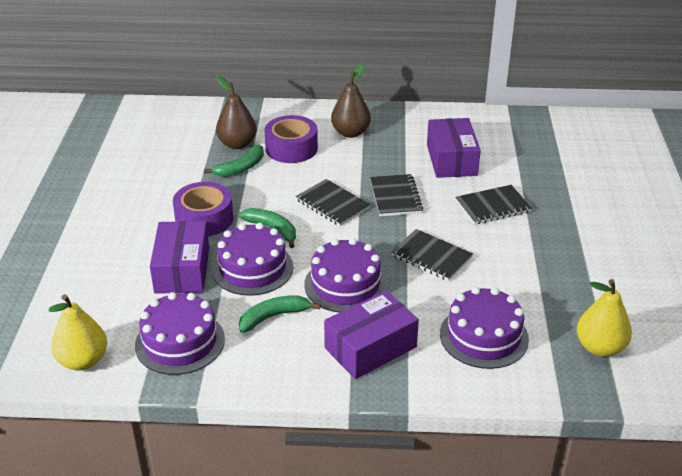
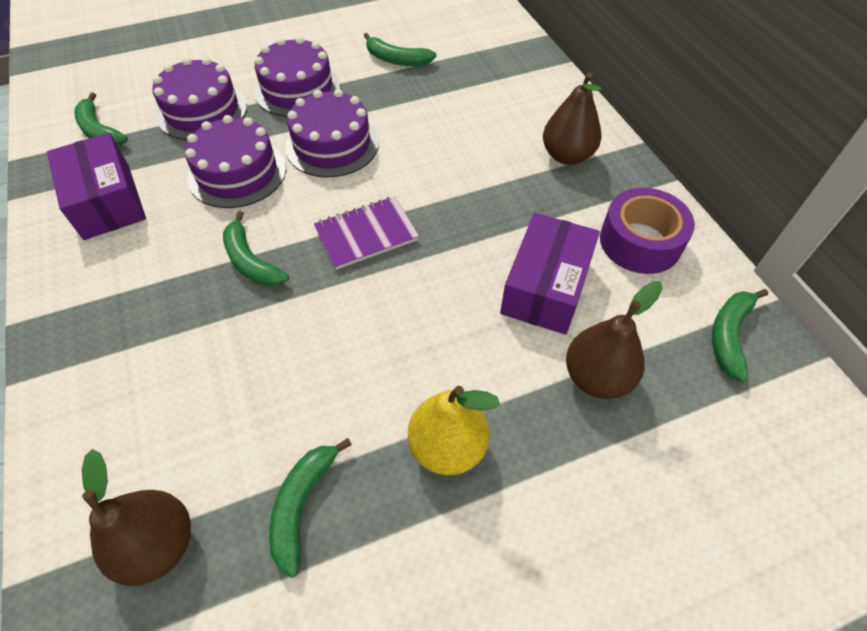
black notebook: [296,179,371,226] [370,174,423,216] [391,229,473,281] [456,185,532,225] = 4 -> none = 0
brown pear: [216,76,257,149] [331,64,371,138] = 2 -> [82,449,191,586] [543,72,602,165] [566,281,663,399] = 3
green banana: [204,145,264,177] [239,208,296,248] [239,295,321,333] = 3 -> [74,92,128,146] [223,211,289,286] [269,438,352,578] [364,33,437,66] [712,289,768,382] = 5
purple box: [150,221,209,294] [324,290,419,379] [427,118,481,178] = 3 -> [47,133,146,240] [500,213,600,335] = 2
purple notebook: none = 0 -> [314,196,419,270] = 1
purple tape: [173,182,233,237] [264,115,318,163] = 2 -> [600,188,695,274] = 1
yellow pear: [48,294,107,371] [577,279,632,357] = 2 -> [408,386,500,475] = 1

